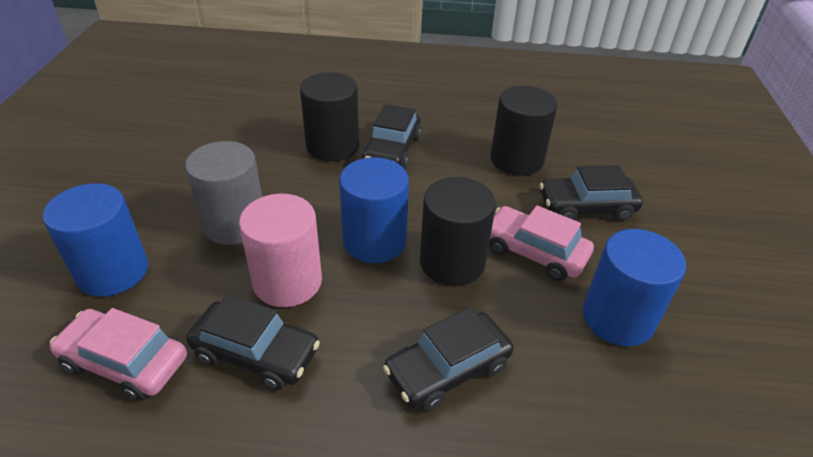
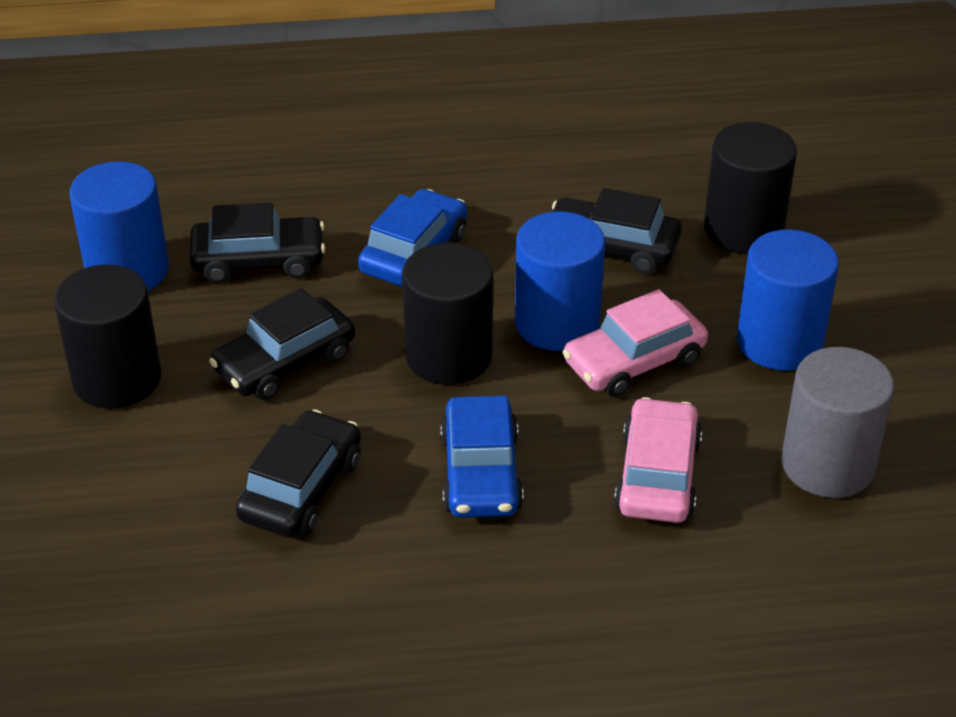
blue car: none = 0 -> [358,189,467,286] [440,396,524,518] = 2
pink cylinder: [239,194,322,307] = 1 -> none = 0

